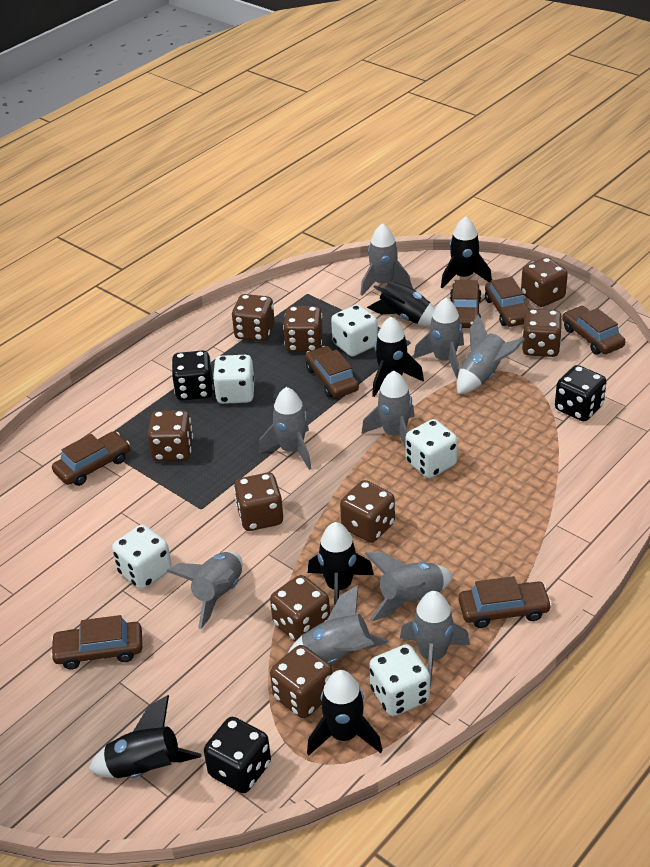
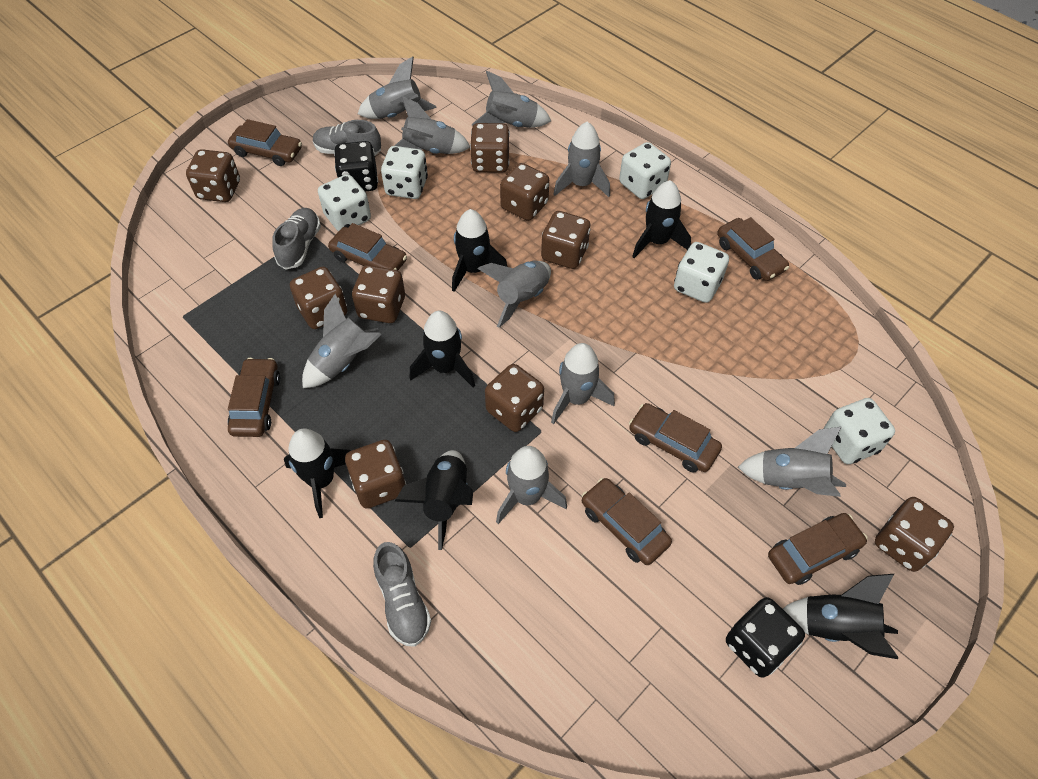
black dice: [172,350,213,400] [204,717,271,793] [555,365,607,421] = 3 -> [334,141,378,191] [726,597,805,678] = 2
grey shoe: none = 0 -> [272,208,321,270] [313,120,381,156] [373,542,431,647] = 3

